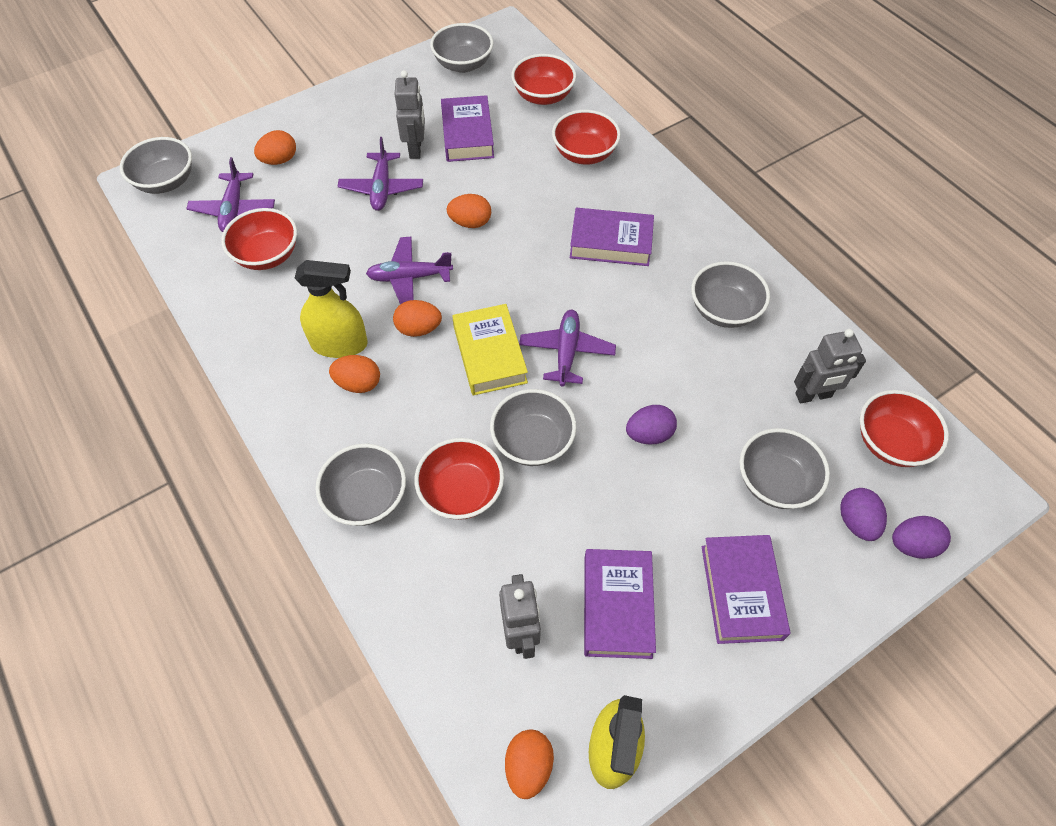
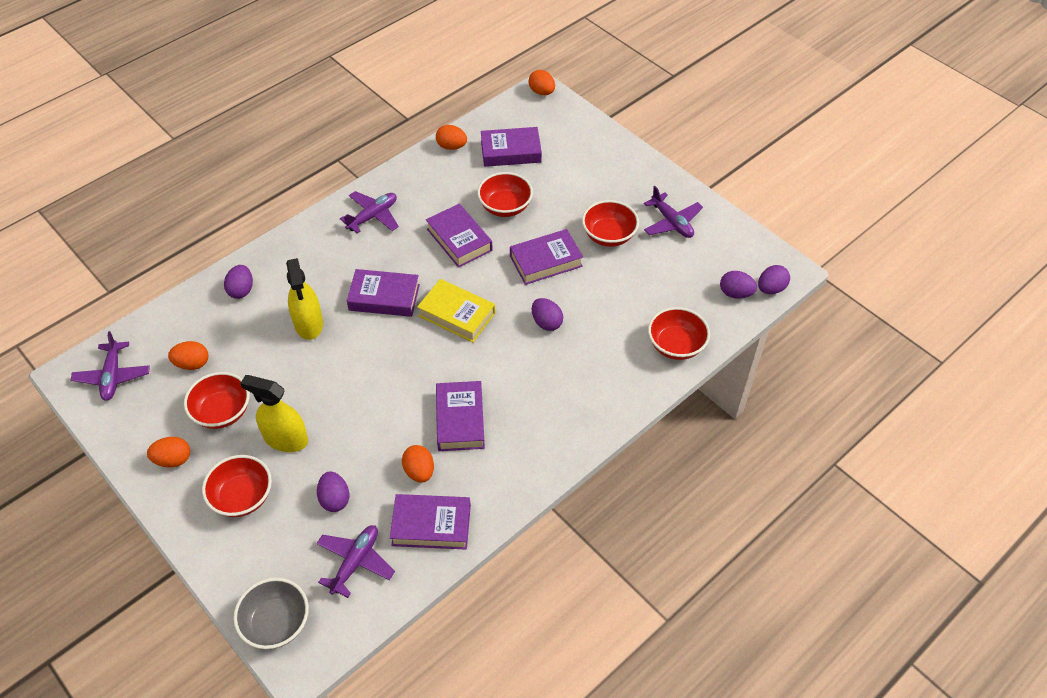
grey bowl: [120,137,192,194] [315,444,406,526] [430,23,493,73] [490,389,576,466] [691,261,770,328] [739,428,830,509] = 6 -> [233,578,309,649] = 1
grey robot: [395,70,425,159] [499,574,541,659] [794,329,866,403] = 3 -> none = 0
purple book: [441,95,494,162] [570,208,654,266] [584,549,656,659] [702,535,791,644] = 4 -> [347,269,420,317] [390,494,471,550] [426,204,493,268] [436,381,485,451] [481,127,542,167] [510,229,583,285] = 6
purple egg: [626,405,677,445] [840,488,887,541] [892,516,951,559] = 3 -> [224,265,253,299] [317,471,349,512] [532,298,563,331] [720,271,757,299] [758,265,790,294] = 5

